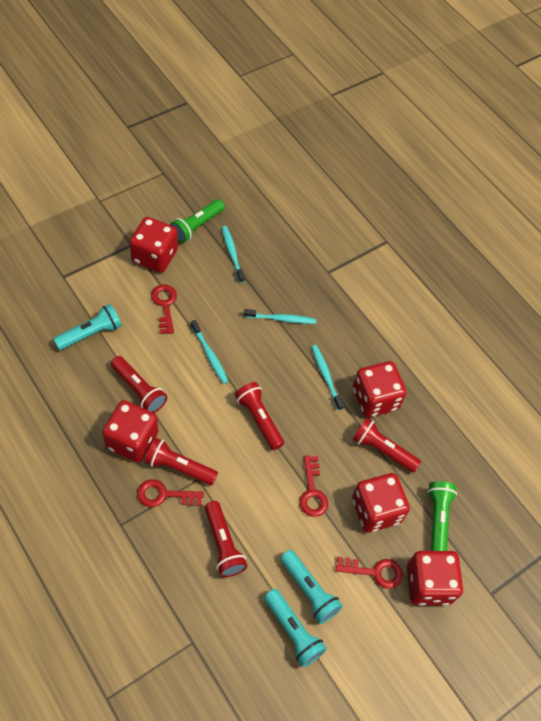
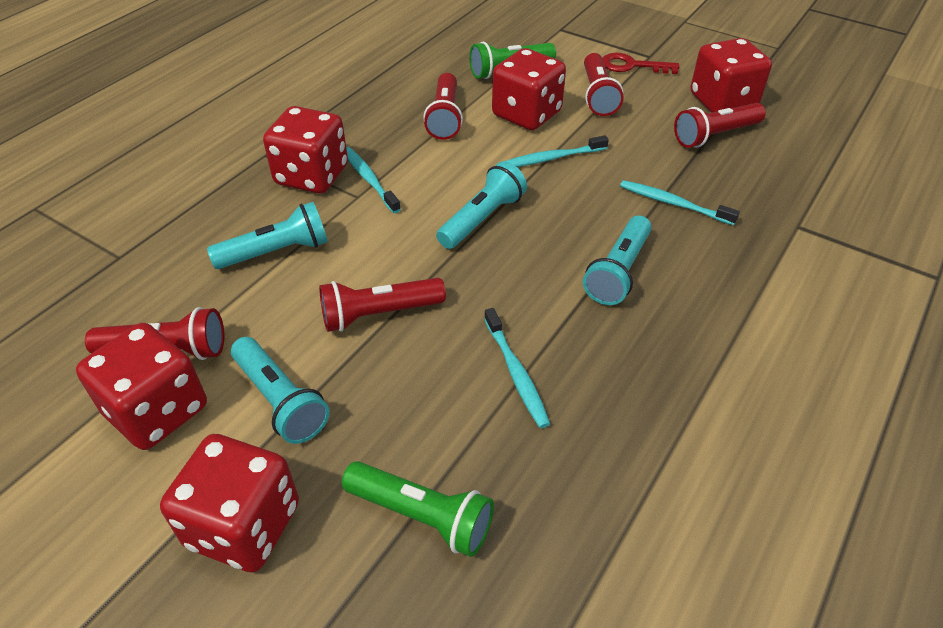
red key: [137,479,204,507] [151,285,177,334] [299,455,328,517] [335,557,403,589] = 4 -> [602,53,679,74] = 1
turquoise flashlight: [53,304,122,350] [264,589,327,667] [280,550,343,624] = 3 -> [207,202,328,269] [231,337,330,444] [436,161,527,249] [583,216,652,305] = 4

